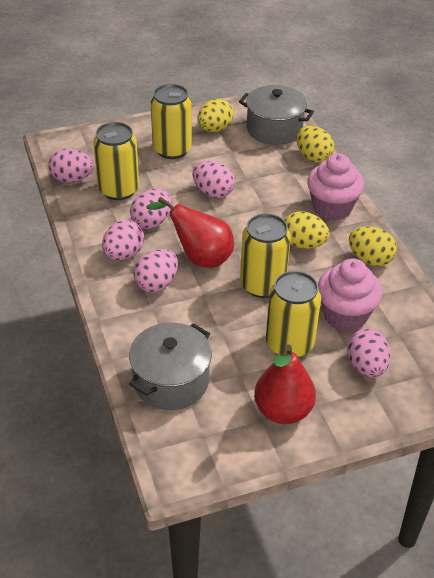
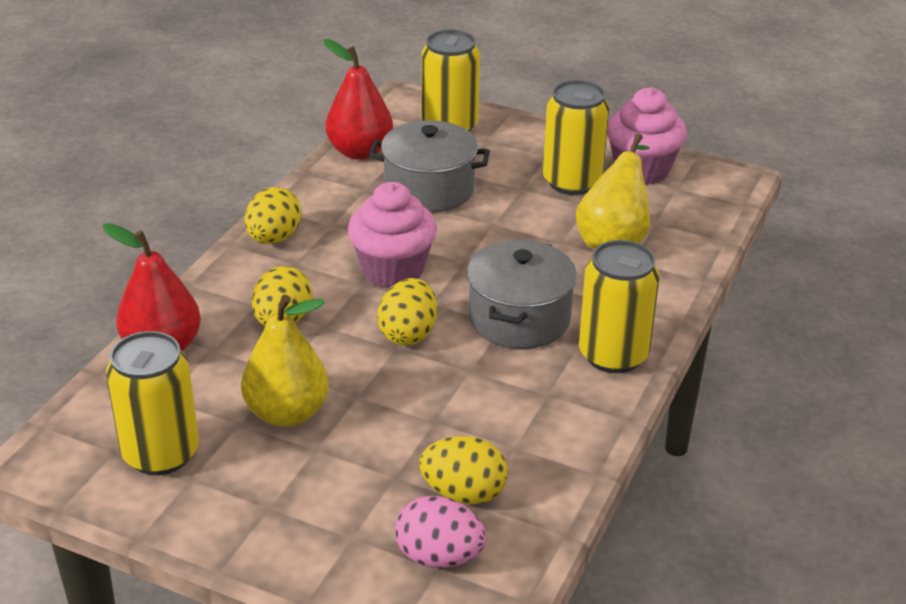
pink egg: [48,148,94,183] [102,220,144,260] [130,189,172,229] [133,249,178,293] [192,161,235,198] [347,328,391,378] = 6 -> [395,496,487,568] = 1
yellow pear: none = 0 -> [241,295,329,427] [576,133,650,250] = 2

